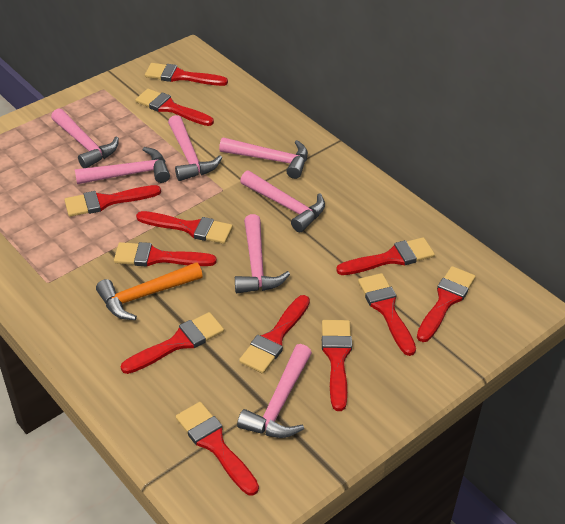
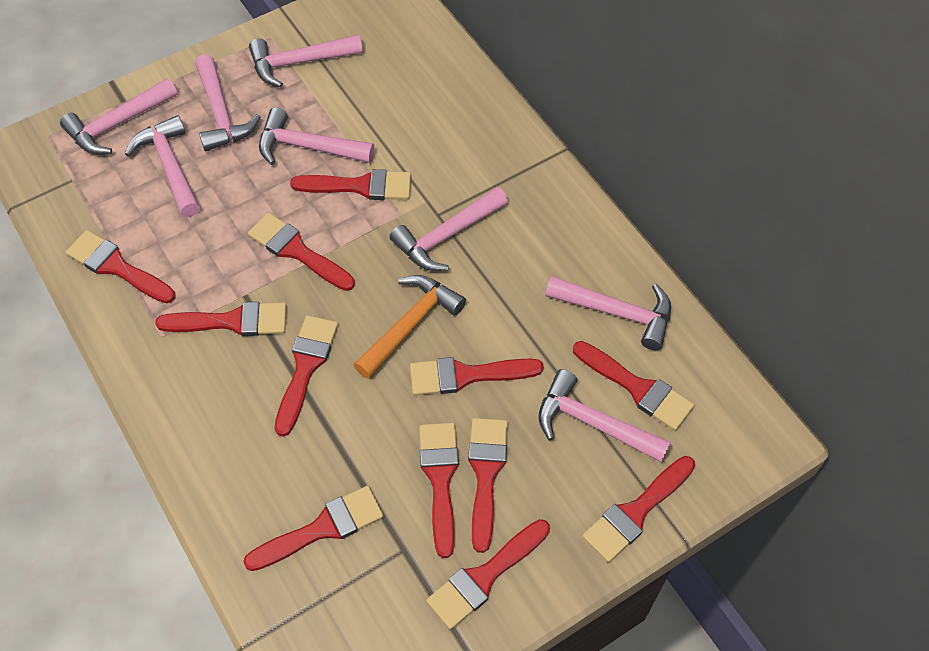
pink hammer: [51,108,119,168] [75,147,170,184] [168,115,222,181] [219,137,308,179] [235,214,290,293] [237,344,312,438] [240,171,325,232] = 7 -> [60,78,178,155] [125,115,200,217] [195,54,261,151] [249,34,363,87] [259,107,374,165] [390,187,508,271] [538,369,671,463] [545,276,671,350] = 8

